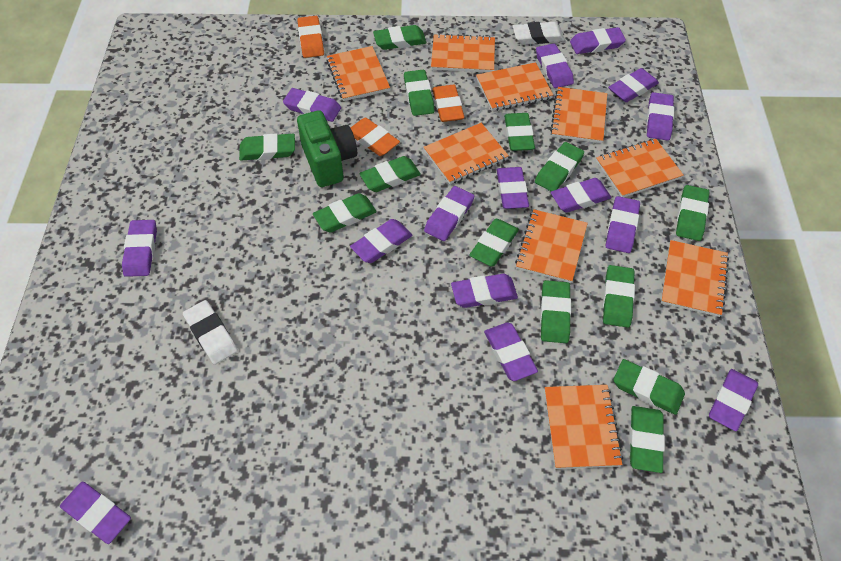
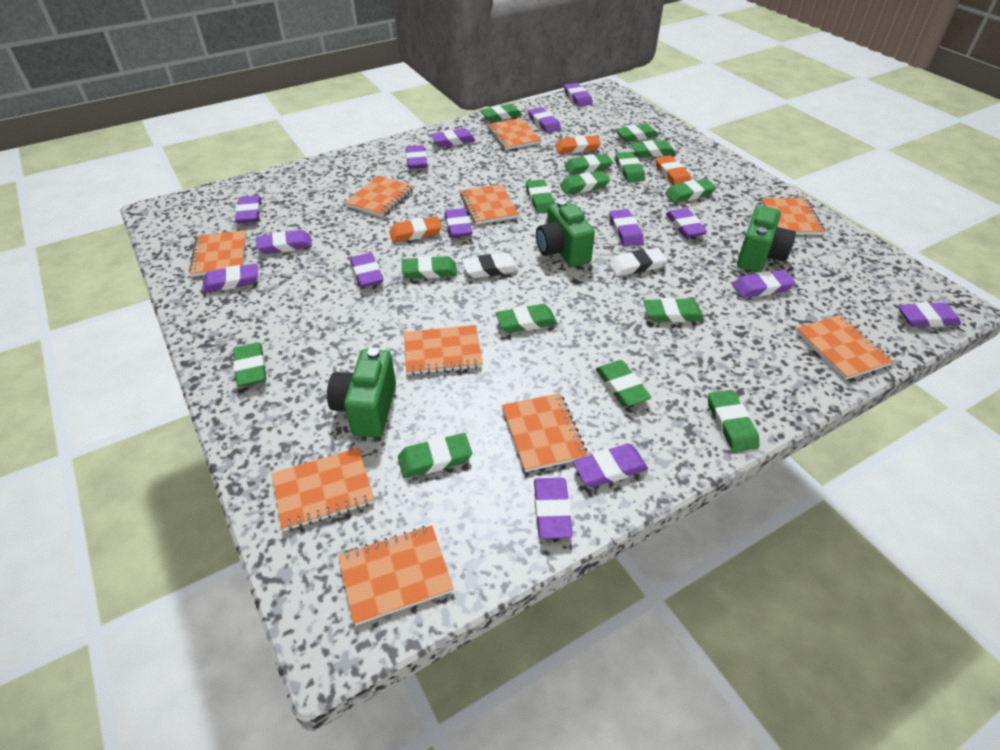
green camera: [297,110,357,187] = 1 -> [327,348,396,437] [536,200,595,267] [737,205,796,272] = 3
green eraser: [239,133,295,161] [313,193,377,232] [359,156,421,192] [373,25,427,50] [404,70,435,116] [469,219,519,266] [504,113,535,151] [535,142,584,191] [540,280,571,343] [603,265,635,328] [613,359,685,415] [630,406,665,473] [676,185,709,241] = 13 -> [233,342,266,387] [398,433,472,478] [402,256,457,279] [480,104,522,122] [496,304,558,333] [526,179,555,213] [560,171,610,194] [565,154,613,174] [596,360,652,407] [615,123,658,142] [615,152,645,182] [630,140,676,158] [644,298,704,322] [665,178,716,203] [708,390,760,452] = 15
orange notebook: [327,46,390,101] [423,123,509,184] [431,34,495,72] [476,62,553,111] [515,209,588,283] [545,385,623,469] [550,87,607,143] [596,139,683,197] [661,240,729,317] = 9 -> [189,230,246,277] [272,448,374,531] [338,525,454,626] [345,176,413,217] [404,325,483,375] [460,184,519,225] [487,118,541,150] [502,393,588,472] [761,198,825,235] [796,315,893,380] = 10

